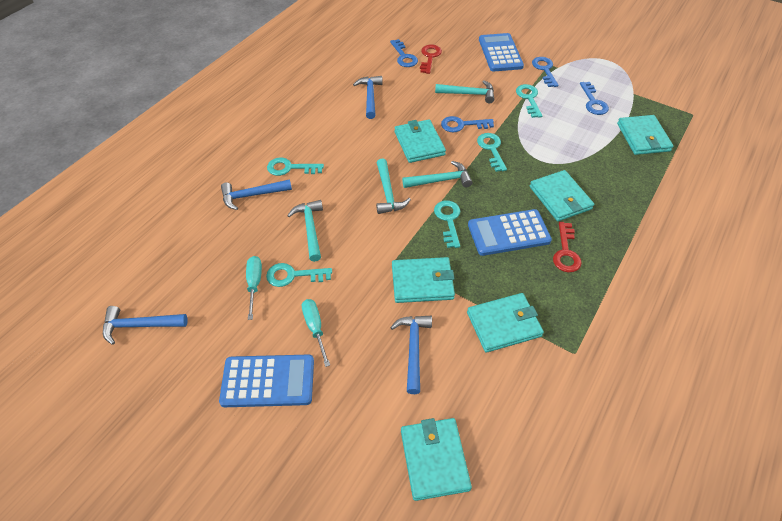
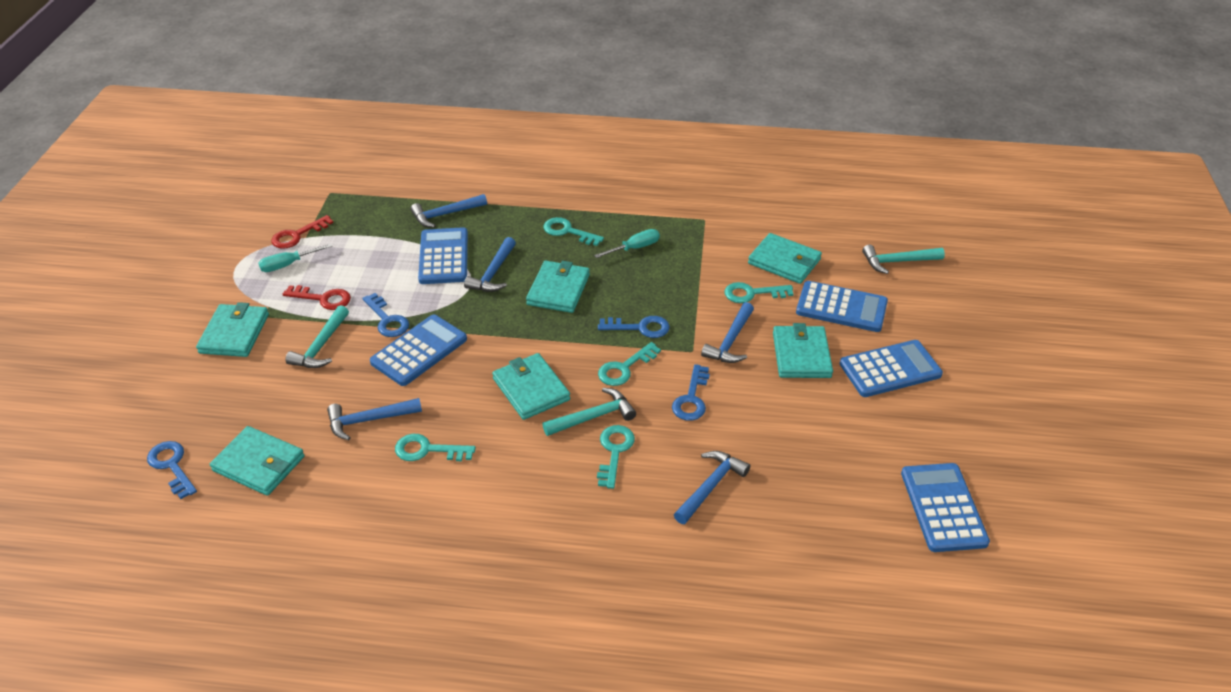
blue calculator: [219,355,314,407] [468,209,552,256] [479,33,524,72] = 3 -> [370,315,467,386] [418,227,468,284] [796,281,888,332] [840,340,943,397] [901,463,990,552] = 5
blue hammer: [103,306,188,345] [221,179,292,210] [353,76,383,119] [390,316,432,394] = 4 -> [327,398,422,440] [410,194,487,228] [464,237,516,292] [674,451,751,524] [701,302,754,363] = 5
turquoise hammer: [287,200,323,262] [376,159,411,214] [402,161,473,188] [435,81,494,103] = 4 -> [285,305,349,368] [542,388,636,436] [862,245,945,274] = 3

